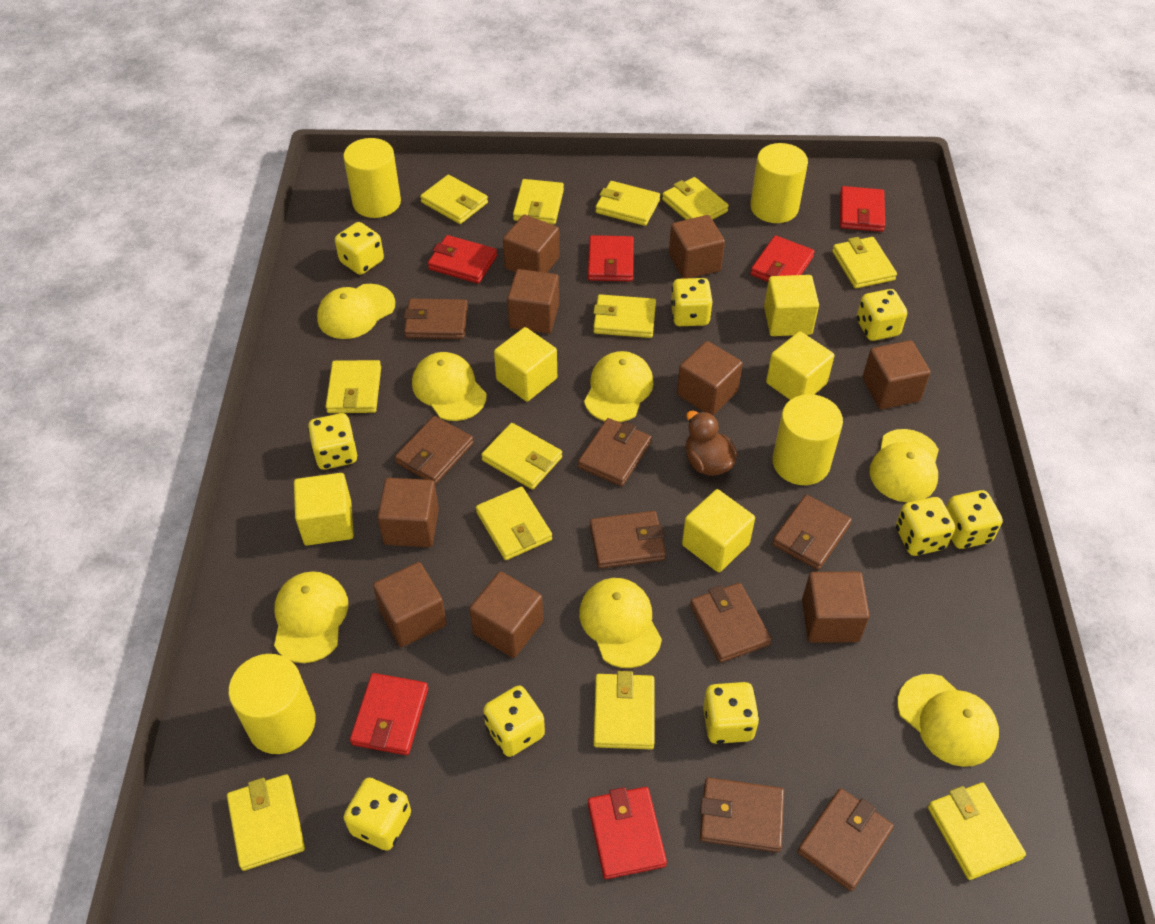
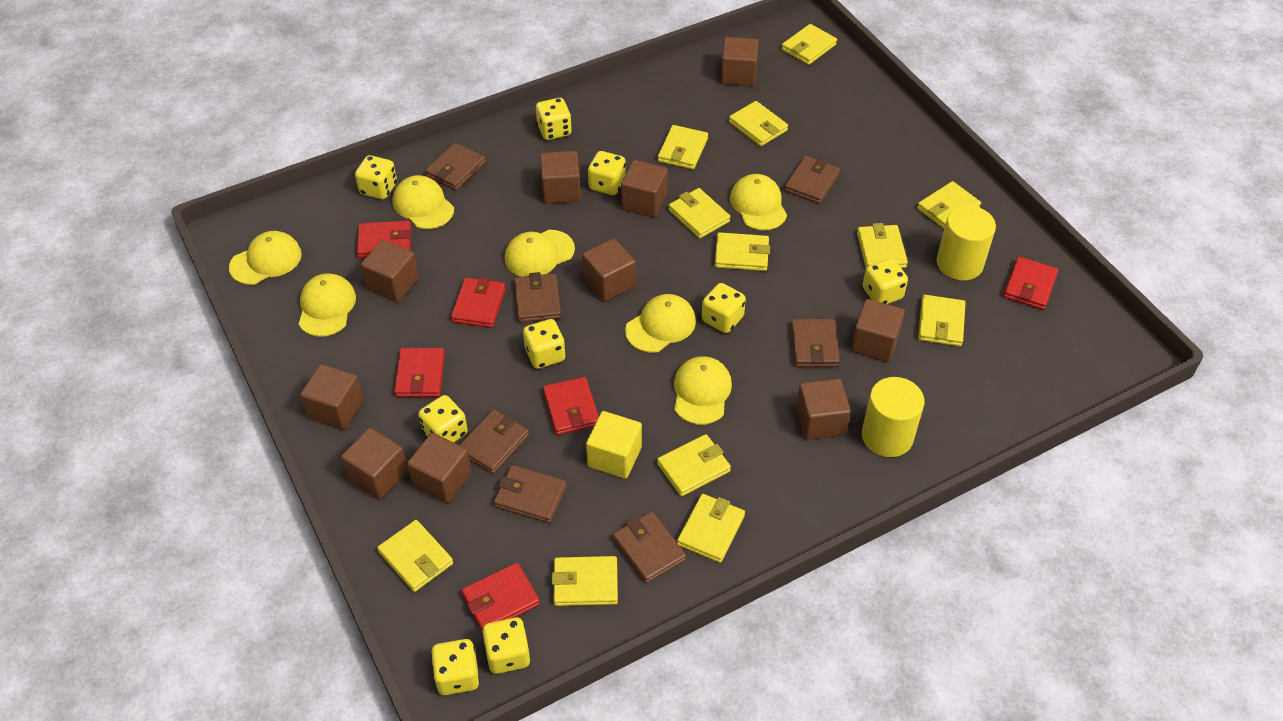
brown cube: [373,562,447,647] [377,478,439,547] [469,571,543,658] [503,214,560,273] [507,269,559,334] [669,215,725,279] [677,341,743,415] [802,572,870,643] [863,340,931,409] = 9 -> [300,364,364,430] [341,428,408,500] [361,240,419,302] [407,433,471,504] [540,151,581,204] [582,238,636,302] [621,160,668,217] [721,37,759,86] [796,379,851,440] [851,299,905,362] = 10
brown duck: [686,411,737,476] = 1 -> none = 0
brown wallet: [395,416,474,484] [404,298,468,339] [578,418,652,486] [590,511,666,569] [690,583,772,663] [700,778,784,852] [772,495,852,570] [798,788,894,891] = 8 -> [425,143,486,190] [459,409,529,474] [494,465,567,523] [514,272,561,323] [613,512,686,583] [784,156,840,204] [791,319,840,367] = 7
yellow cube: [294,473,354,546] [494,327,557,402] [682,489,755,572] [764,275,819,336] [766,331,834,400] = 5 -> [586,411,642,479] = 1
yellow cylinder: [228,654,316,754] [343,138,401,218] [750,143,808,223] [772,394,843,485] = 4 -> [862,377,925,457] [937,206,996,280] = 2

